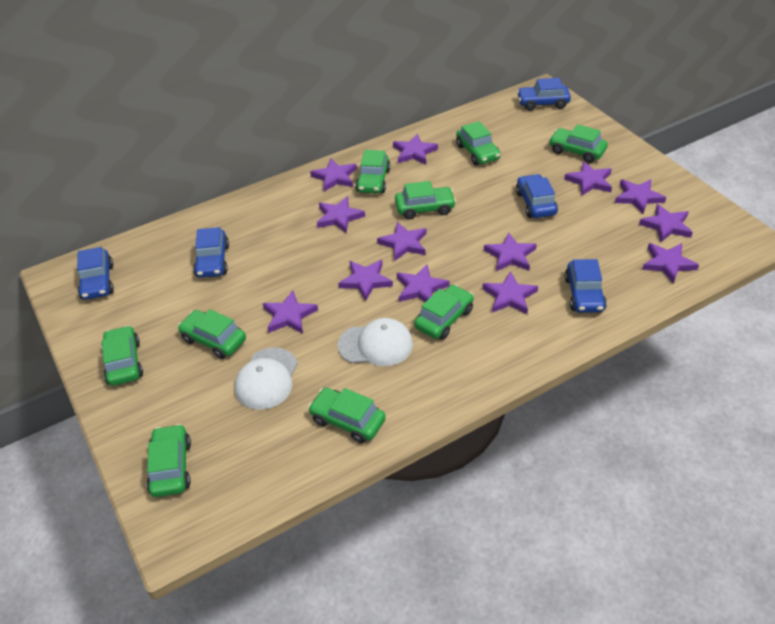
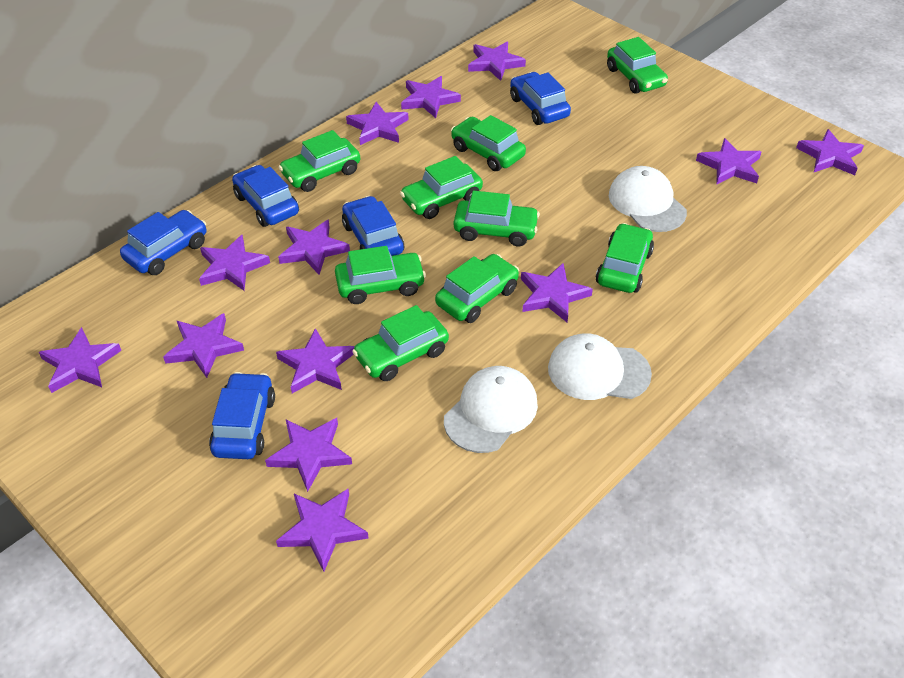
white cap: [235,347,298,410] [338,318,413,366] = 2 -> [444,366,538,453] [548,333,652,400] [609,166,687,232] = 3

